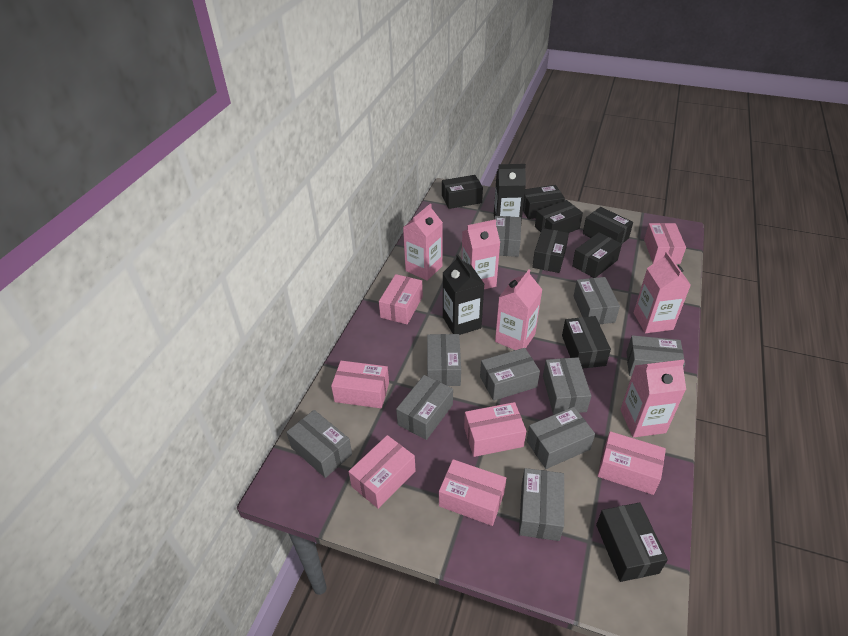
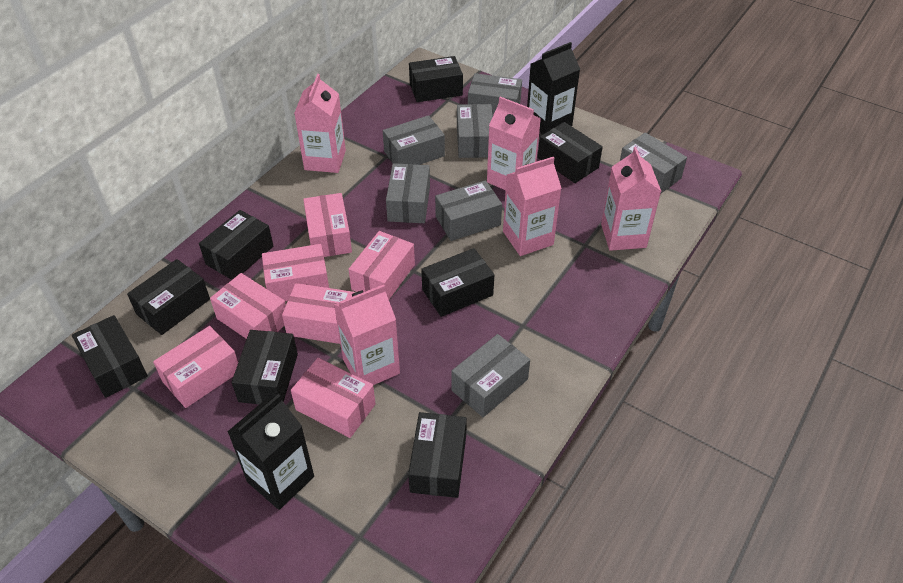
grey box: [286,410,352,478] [396,375,453,440] [427,334,461,386] [480,348,540,401] [495,216,521,257] [519,468,564,541] [527,407,595,469] [543,357,591,414] [574,277,620,324] [626,335,685,376] = 10 -> [383,115,445,165] [386,163,430,223] [435,180,502,241] [451,334,530,417] [457,104,493,158] [468,73,522,115] [620,132,687,193] = 7

